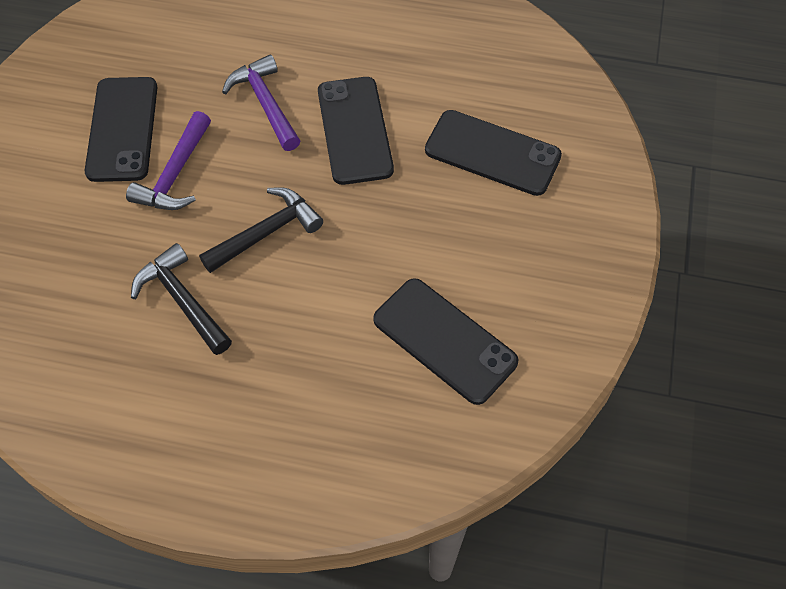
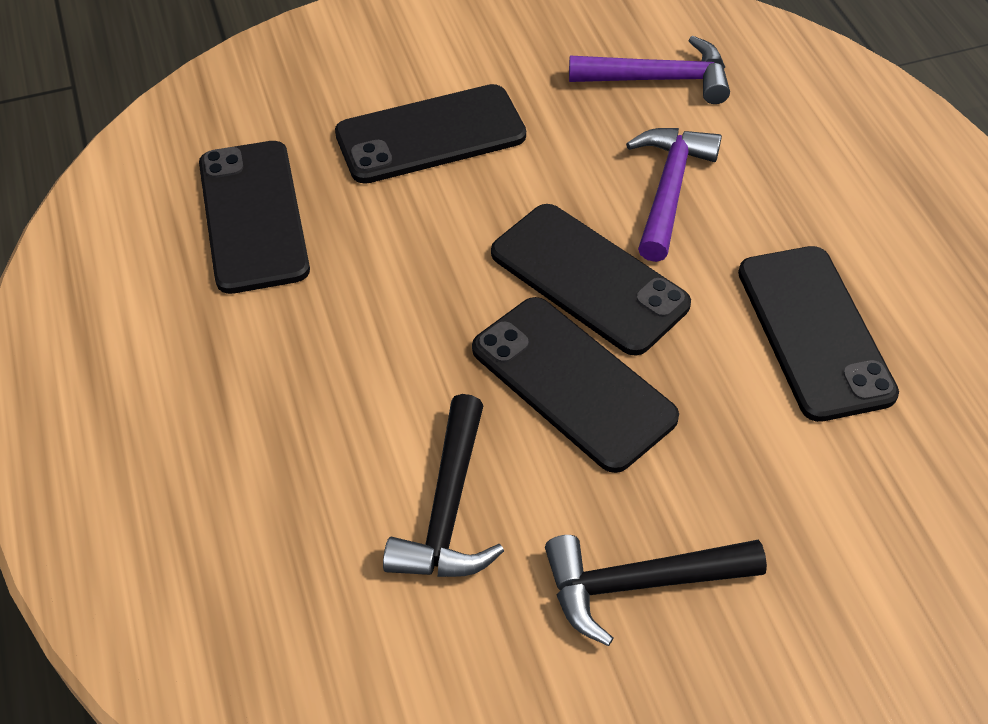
black phone: [85,77,157,182] [318,77,394,185] [373,278,518,405] [425,110,562,196] = 4 -> [199,141,310,294] [335,84,526,184] [472,297,679,473] [491,204,691,356] [738,246,899,422] = 5

